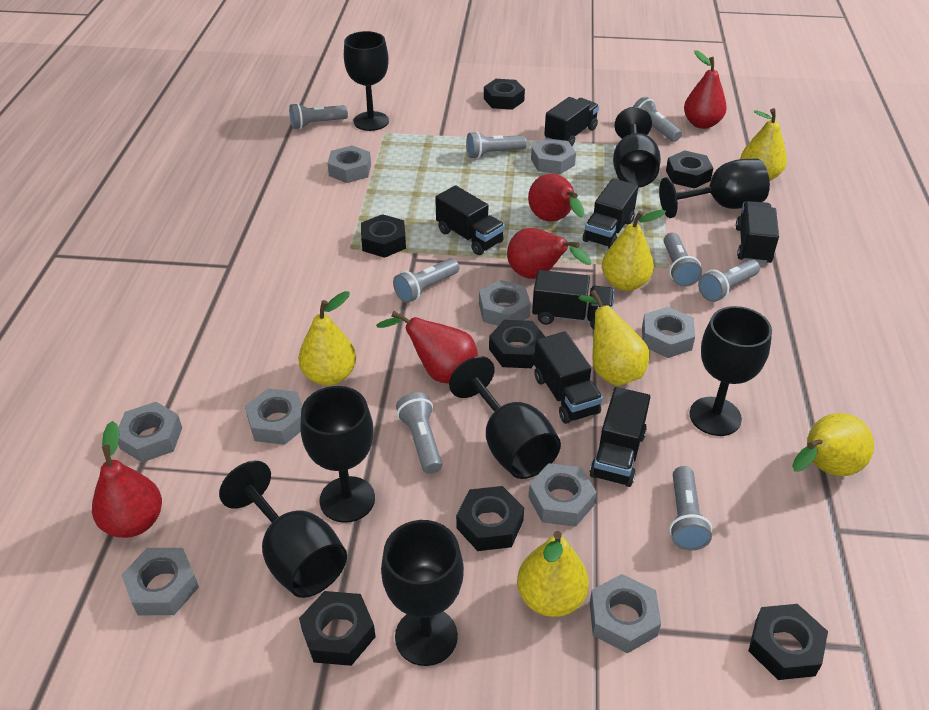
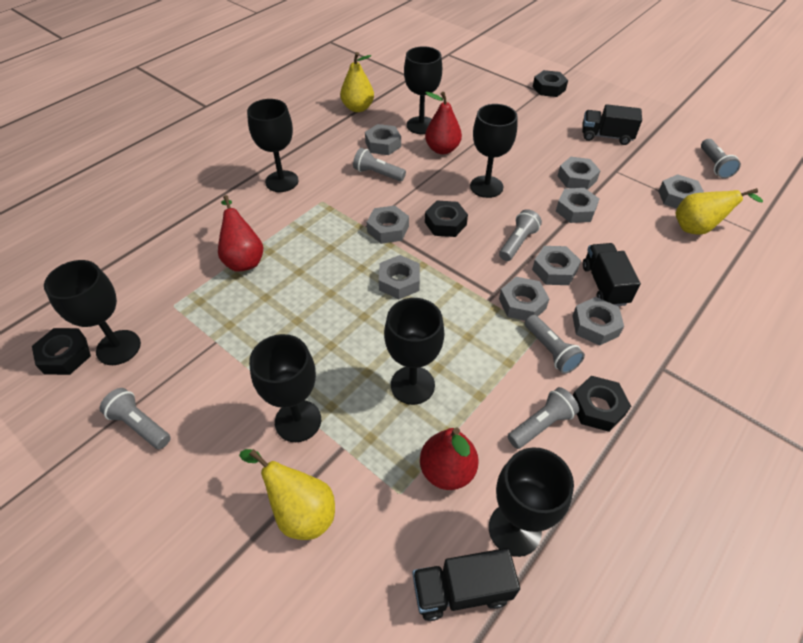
black goblet: [219,461,347,598] [300,386,375,523] [344,31,389,131] [381,520,464,666] [449,356,561,479] [613,107,661,187] [659,159,770,218] [689,306,772,436] = 8 -> [44,260,141,365] [247,99,299,192] [249,334,321,442] [384,298,444,405] [404,46,442,134] [470,104,518,198] [489,447,574,557] = 7
black nut: [299,591,376,666] [361,214,406,258] [456,486,524,551] [484,79,525,110] [489,320,545,368] [666,150,713,188] [748,604,828,680] = 7 -> [32,328,91,375] [425,201,468,237] [533,70,568,97] [573,376,631,432] = 4
black truck: [435,185,505,255] [532,270,614,329] [534,331,603,424] [544,97,599,146] [583,178,638,249] [590,387,650,487] [736,201,779,264] = 7 -> [412,548,520,621] [582,104,642,145] [583,243,641,306] = 3
grey flashlight: [289,103,348,129] [393,258,459,303] [396,392,442,474] [466,131,527,159] [633,97,682,142] [664,233,702,287] [669,466,712,550] [698,259,760,302] = 8 -> [100,388,171,449] [353,148,406,181] [499,209,542,261] [508,387,579,449] [525,315,585,374] [701,139,741,179] = 6
red pear: [92,421,162,538] [376,311,478,383] [507,228,591,279] [528,174,584,222] [684,50,727,129] = 5 -> [218,195,263,272] [420,427,479,490] [425,92,462,154] = 3
yellow pear: [298,291,356,386] [517,531,589,617] [578,290,650,386] [602,210,666,291] [740,108,787,181] [792,413,874,476] = 6 -> [239,449,335,540] [340,52,374,112] [675,188,763,235] = 3

